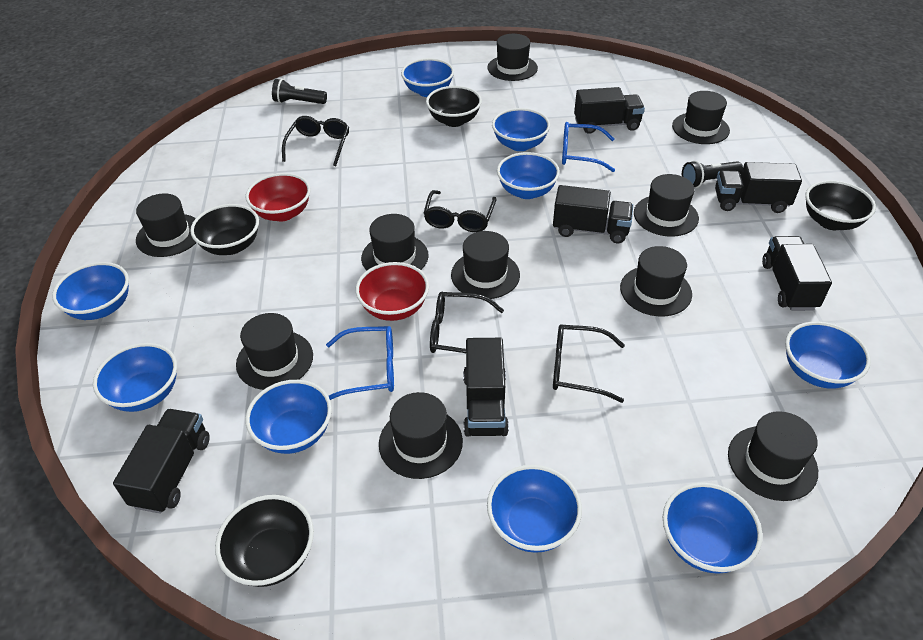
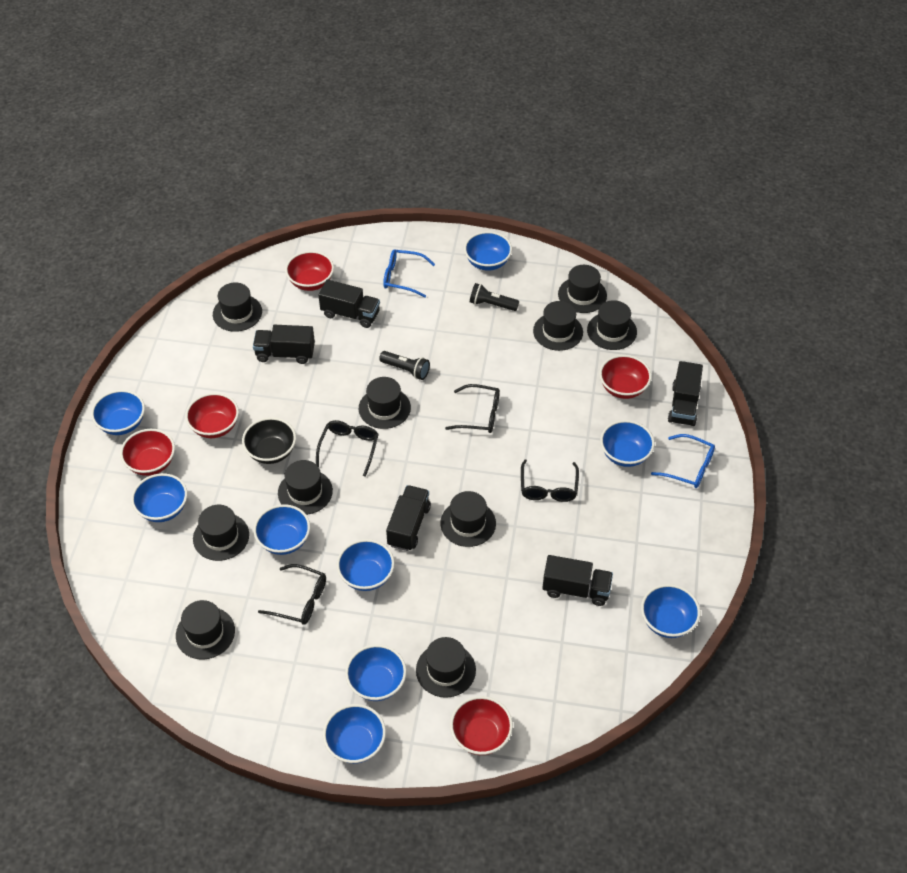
black bowl: [190,204,259,255] [215,495,314,587] [426,86,482,127] [805,180,876,230] = 4 -> [242,417,296,464] = 1
black truck: [113,409,210,513] [463,338,509,437] [553,185,633,243] [574,87,645,134] [715,162,802,213] [762,236,832,311] = 6 -> [253,325,315,364] [318,279,380,328] [386,485,431,551] [542,555,613,606] [668,361,703,426] = 5
red bowl: [245,173,311,222] [356,262,429,321] = 2 -> [120,429,175,476] [185,393,239,438] [285,251,334,291] [450,696,513,755] [599,355,652,399] = 5

